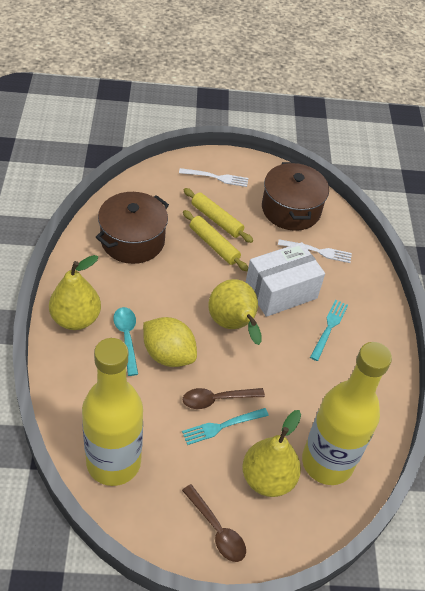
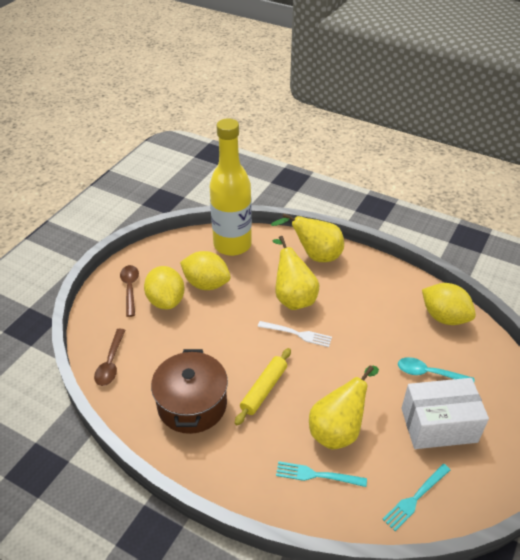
brown pot: [96,192,169,264] [262,162,329,231] = 2 -> [151,349,228,434] = 1
white fork: [179,168,248,187] [278,239,352,263] = 2 -> [258,321,332,347] = 1
yellow bottle: [82,338,143,486] [302,342,392,485] = 2 -> [209,118,252,256] = 1
yellow lemon: [143,317,197,367] = 1 -> [144,266,185,309] [180,251,231,290] [422,283,476,325] = 3
yellow rolling pin: [183,188,253,243] [183,210,248,271] = 2 -> [235,348,291,425] = 1

